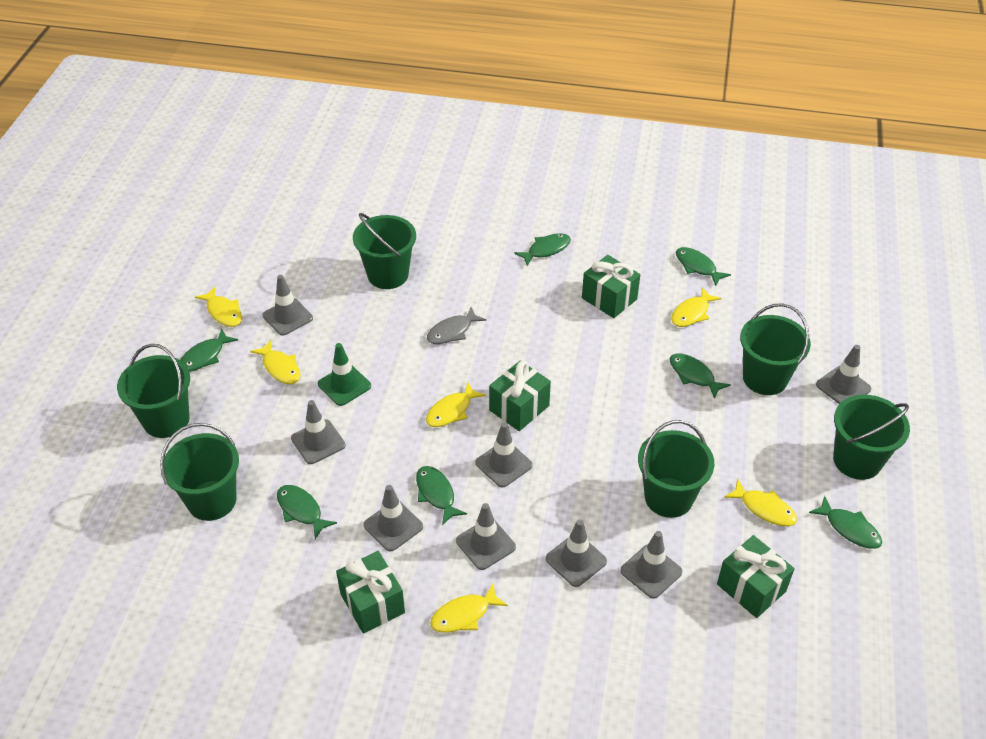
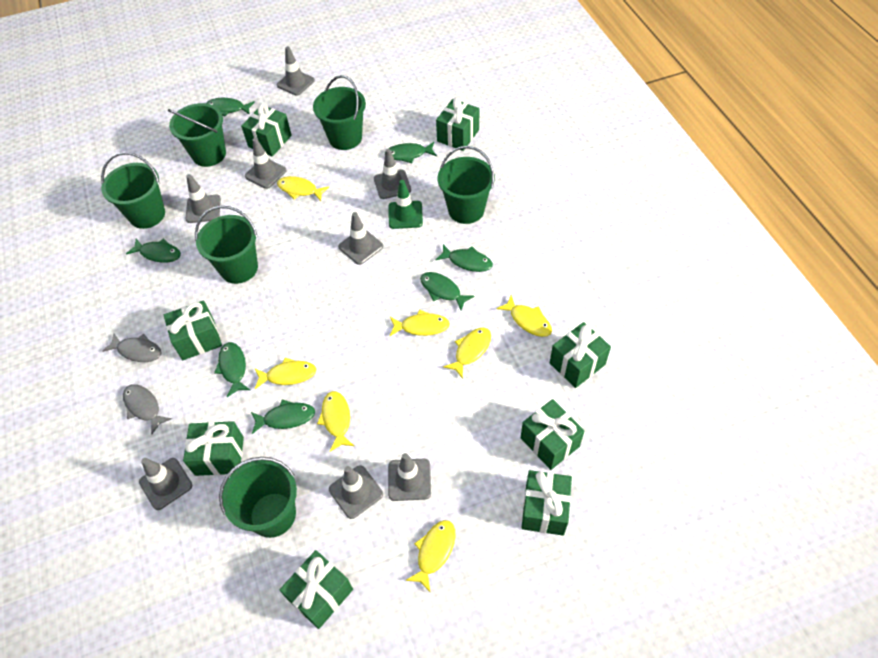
green gift: [336,551,405,634] [489,361,551,431] [582,255,640,318] [717,535,794,618] = 4 -> [164,300,222,360] [183,421,244,476] [241,103,292,157] [280,550,353,629] [436,97,479,151] [521,399,584,470] [522,470,572,536] [550,322,611,388] = 8
grey fish: [427,307,486,344] = 1 -> [102,333,162,362] [123,384,172,435] = 2
yellow fish: [195,287,242,327] [250,340,301,384] [426,382,486,427] [430,584,508,633] [671,287,721,327] [724,479,797,526] = 6 -> [255,358,317,389] [277,176,329,201] [317,391,354,451] [390,310,450,336] [405,520,456,592] [443,328,491,379] [496,295,552,337] = 7

